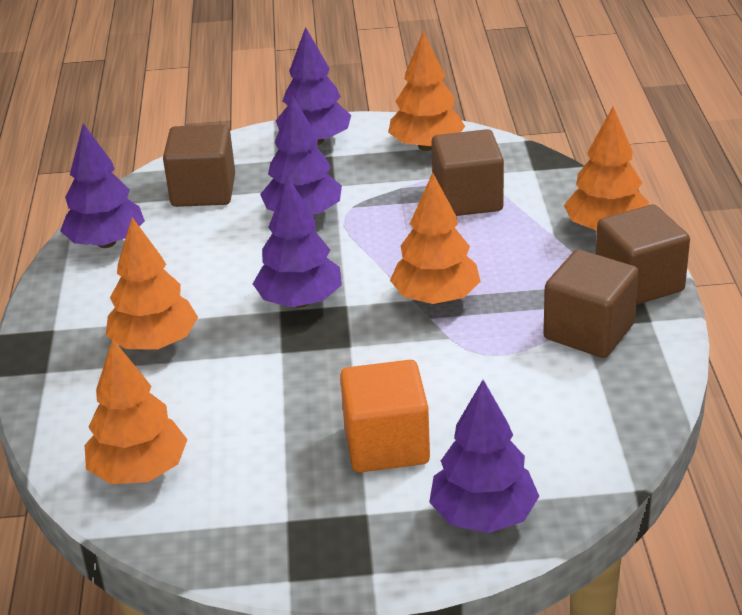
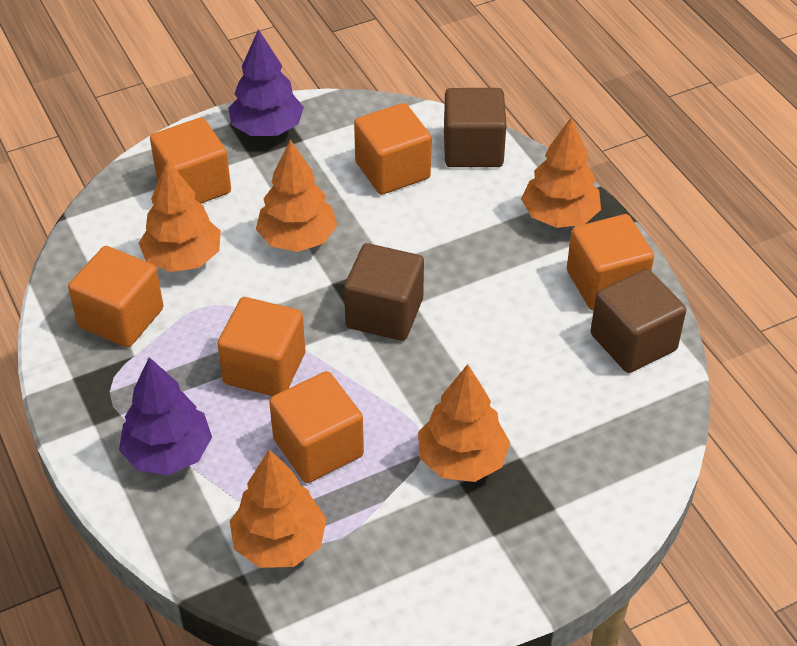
brown cube: [163,124,235,207] [431,129,504,216] [543,250,639,358] [596,204,690,305] = 4 -> [344,243,424,341] [444,88,507,167] [591,269,686,373] = 3
orange cube: [340,360,430,472] = 1 -> [68,246,163,348] [150,117,231,204] [217,297,305,396] [269,371,364,483] [354,103,432,195] [567,214,654,310] = 6
purple tree: [60,123,145,248] [253,177,342,308] [260,95,342,215] [276,27,351,145] [429,380,539,533] = 5 -> [119,357,212,475] [228,29,304,136] = 2

